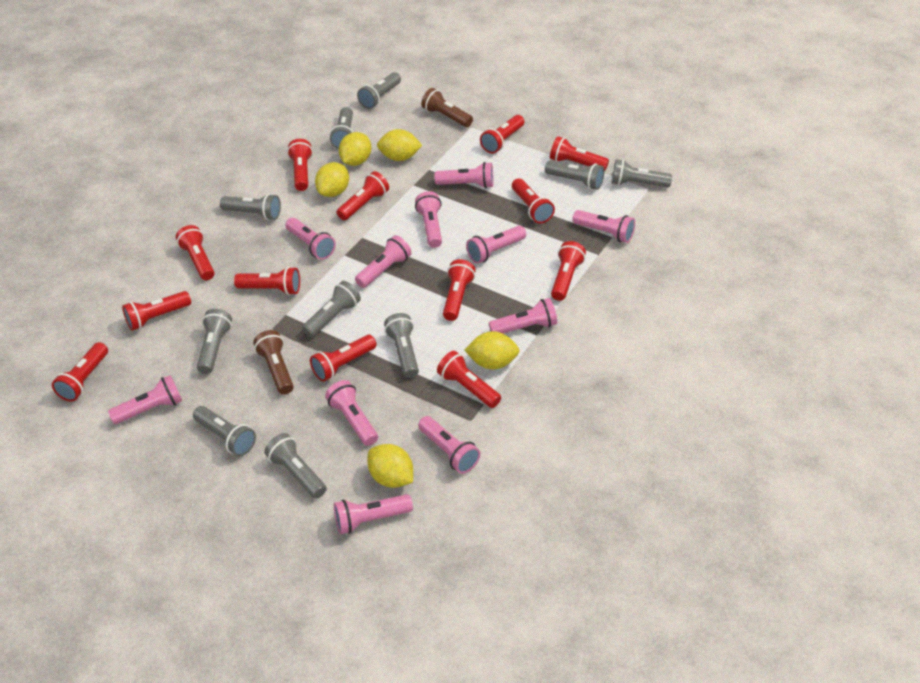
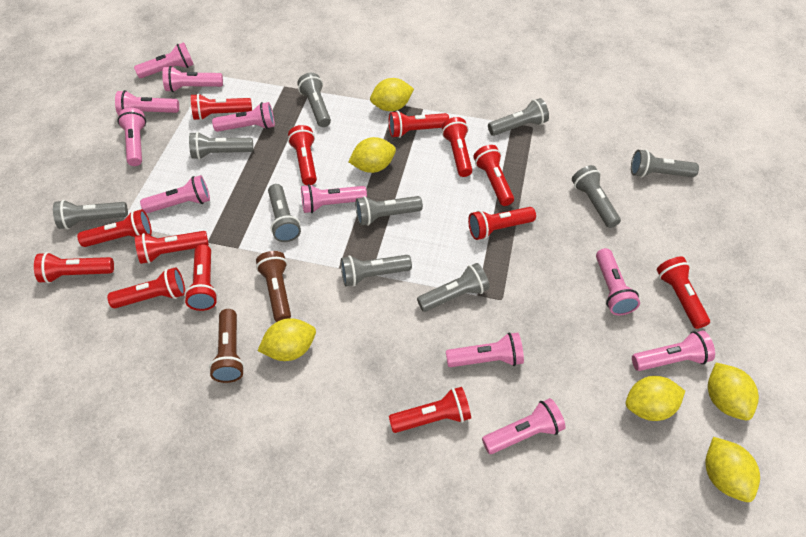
yellow lemon: [315,162,349,197] [339,132,371,166] [367,444,413,488] [377,129,422,161] [465,331,520,369] = 5 -> [257,318,316,361] [348,137,396,173] [370,78,414,111] [626,376,685,421] [705,437,760,502] [708,363,759,420] = 6

